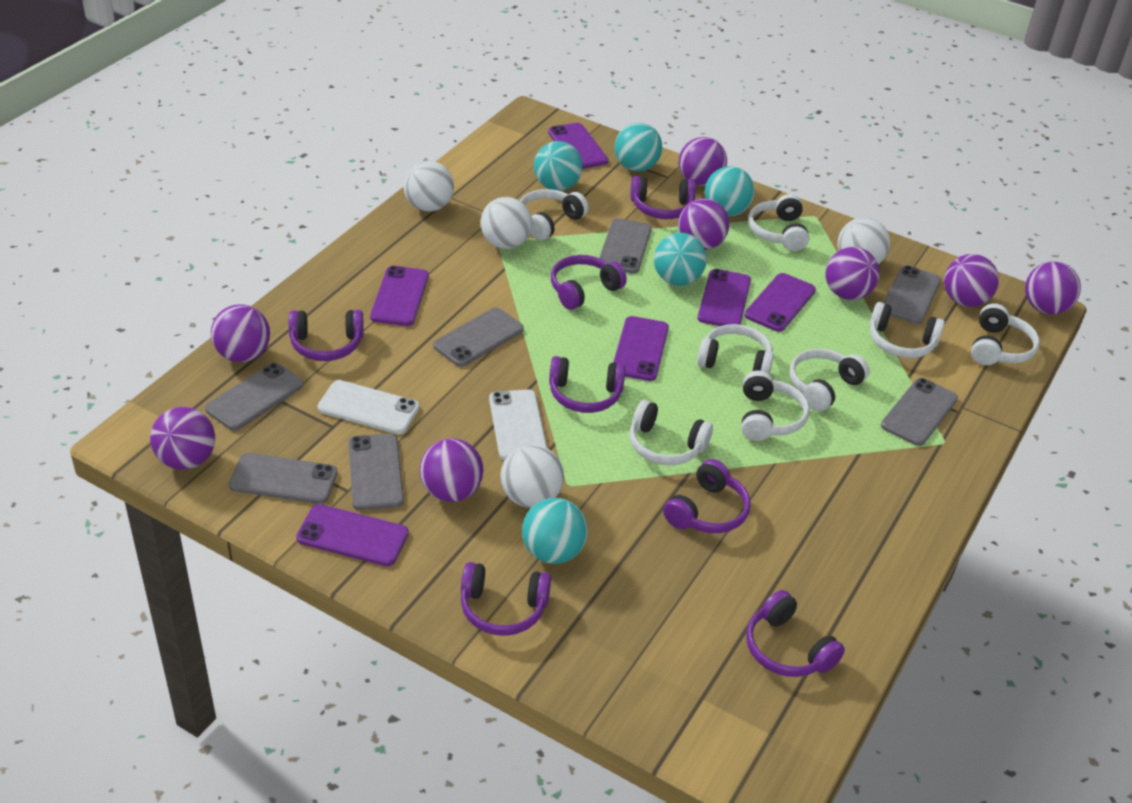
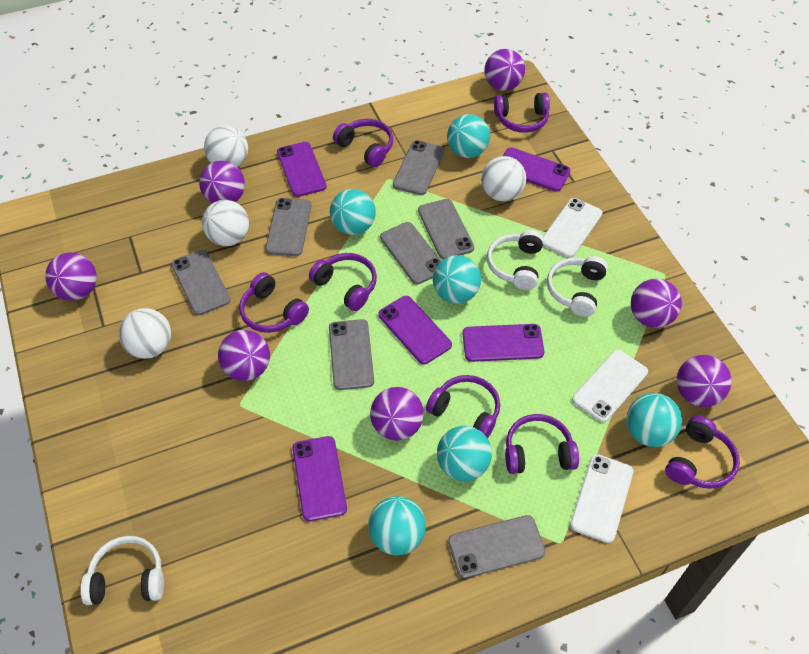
purple ball: [150,407,215,470] [211,304,270,362] [420,438,484,502] [678,198,729,250] [679,137,727,186] [826,247,880,300] [944,254,999,307] [1025,262,1081,315] = 8 -> [45,252,97,301] [199,161,245,203] [218,330,270,381] [370,387,424,441] [484,49,525,91] [631,279,682,328] [677,355,732,407] = 7
purple phone: [296,504,409,566] [370,266,429,326] [548,123,608,169] [614,316,669,381] [698,269,751,326] [745,273,816,332] = 6 -> [277,142,327,197] [292,436,347,521] [378,296,452,364] [462,324,544,362] [503,147,571,191] = 5
turquoise ball: [522,498,588,564] [534,141,583,191] [615,123,662,171] [654,233,707,286] [705,166,755,217] = 5 -> [330,189,376,235] [368,496,426,555] [433,255,481,304] [437,426,492,481] [447,114,490,158] [626,393,682,447] = 6
white headphones: [520,189,589,241] [630,400,713,465] [697,324,774,375] [741,370,810,441] [748,194,809,251] [790,348,870,411] [869,302,945,358] [971,303,1040,365] = 8 -> [80,536,164,605] [487,230,544,290] [547,256,608,317] = 3
white phone: [318,380,420,434] [489,389,547,460] = 2 -> [543,198,602,258] [570,454,633,543] [572,350,648,423] = 3

